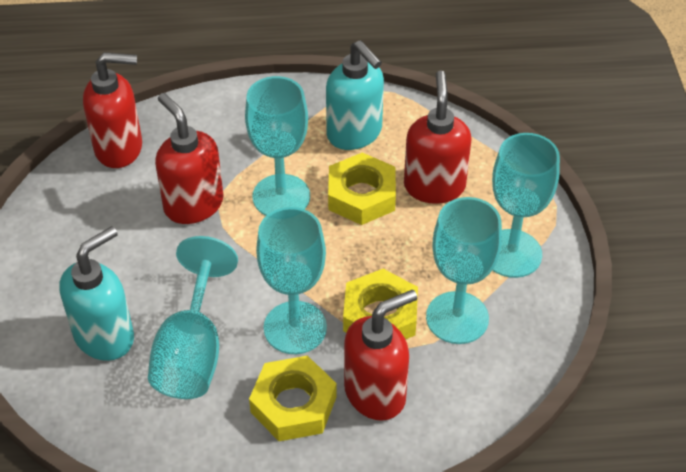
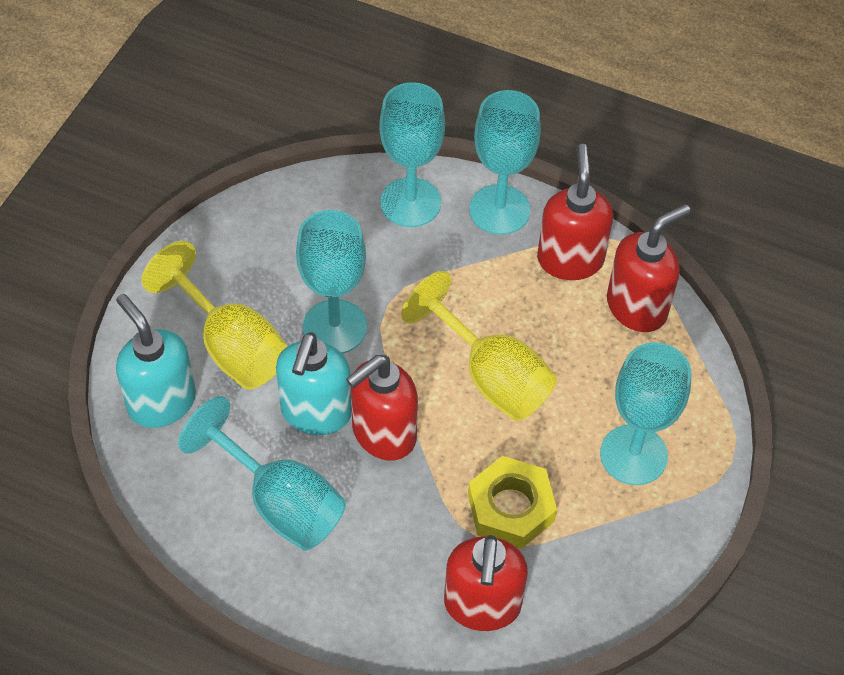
yellow goblet: none = 0 -> [142,241,288,389] [401,271,557,421] = 2
yellow nut: [249,356,337,441] [328,153,396,225] [343,269,418,339] = 3 -> [468,456,557,549] = 1

